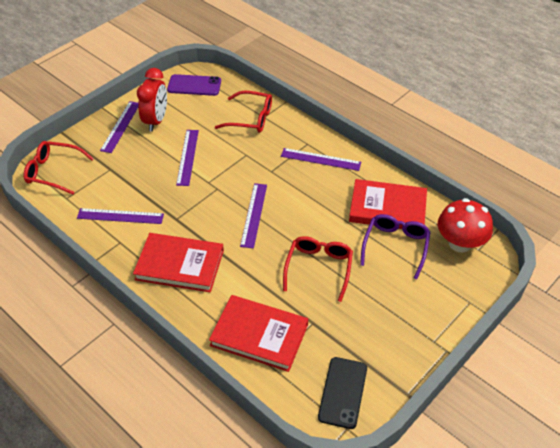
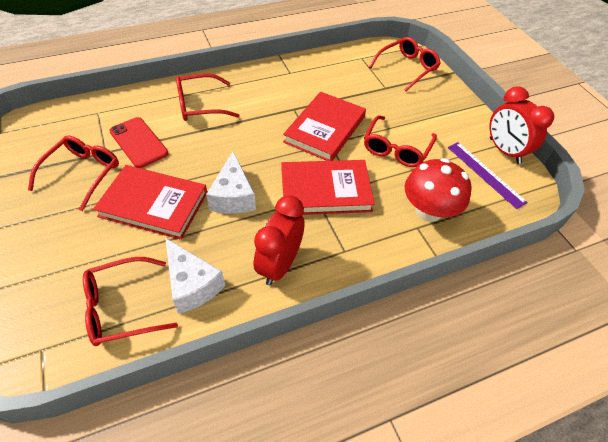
black phone: [318,357,367,429] = 1 -> none = 0
purple glasses: [360,214,431,279] = 1 -> none = 0
purple phone: [167,74,221,96] = 1 -> none = 0
purple ruler: [77,208,164,224] [100,101,138,153] [176,130,199,186] [240,183,267,248] [281,148,361,171] = 5 -> [448,142,528,209] = 1
red clock: [137,68,167,132] = 1 -> [254,195,304,286] [490,86,554,164] = 2
red glasses: [24,141,94,195] [215,91,272,133] [283,236,353,302] = 3 -> [28,136,119,211] [83,257,178,346] [176,74,240,121] [364,115,437,167] [369,37,441,91] = 5
red phone: none = 0 -> [109,117,168,168] = 1
white cheese: none = 0 -> [165,238,225,314] [206,151,256,214] = 2

